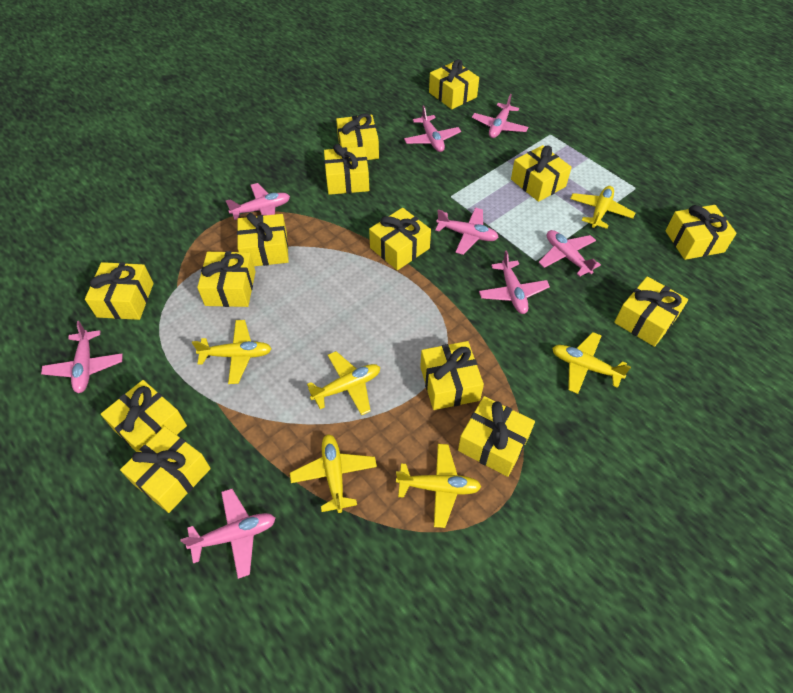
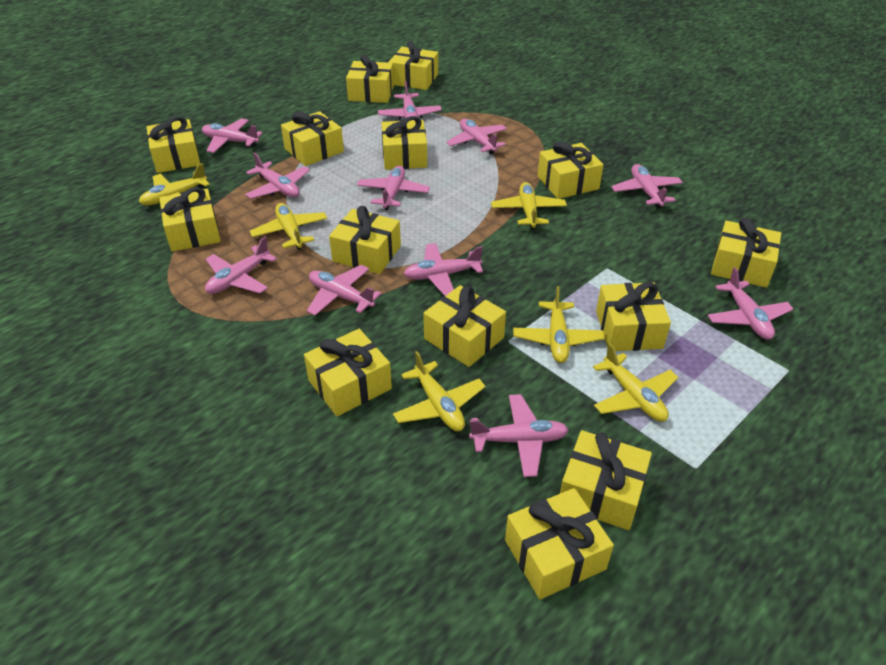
pink plane: [41,321,123,393] [180,489,276,579] [226,183,290,220] [404,105,461,152] [435,208,499,255] [472,94,528,138] [479,250,550,314] [539,230,601,277] = 8 -> [202,118,263,153] [205,237,277,294] [245,152,310,199] [307,265,382,316] [357,166,430,210] [378,81,442,120] [404,243,483,296] [446,119,507,155] [469,394,569,477] [611,164,683,209] [707,267,793,340] = 11

